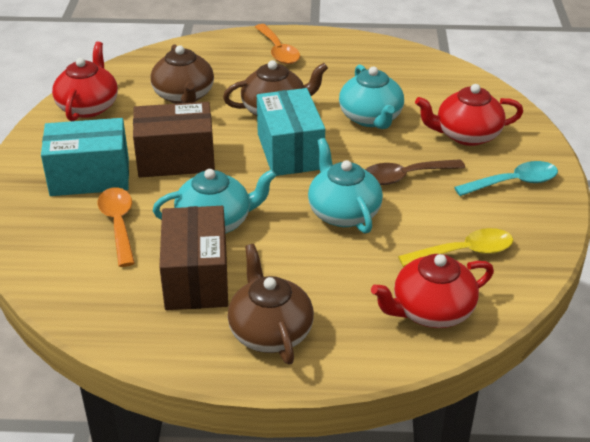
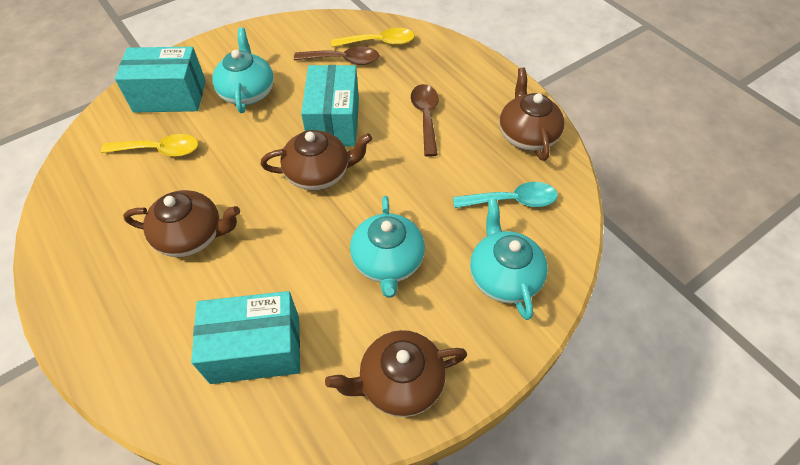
brown box: [133,102,215,177] [159,206,228,310] = 2 -> none = 0
brown spoon: [365,159,465,185] = 1 -> [294,46,379,65] [411,84,438,157] = 2
brown teapot: [151,44,214,104] [223,60,328,116] [228,244,314,365] = 3 -> [123,190,240,257] [261,130,372,190] [325,330,467,417] [499,67,564,161] = 4
orange spoon: [98,187,135,267] [255,24,300,64] = 2 -> none = 0
red teapot: [52,42,118,121] [371,254,494,328] [415,84,523,146] = 3 -> none = 0
turquoise box: [41,118,129,196] [257,88,325,176] = 2 -> [115,47,206,112] [191,291,300,384] [301,65,359,146] = 3
yellow spoon: [398,228,513,267] = 1 -> [101,134,198,157] [331,28,415,47] = 2

